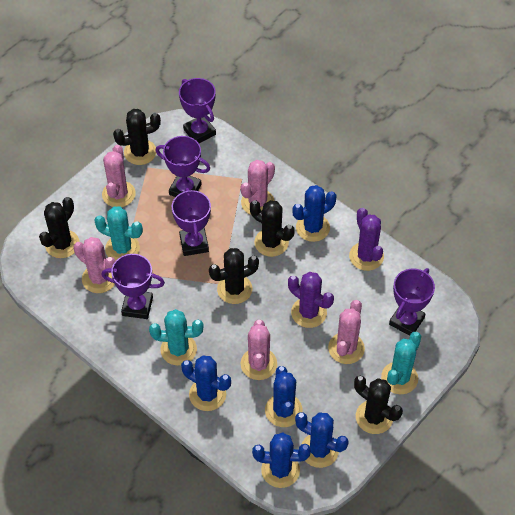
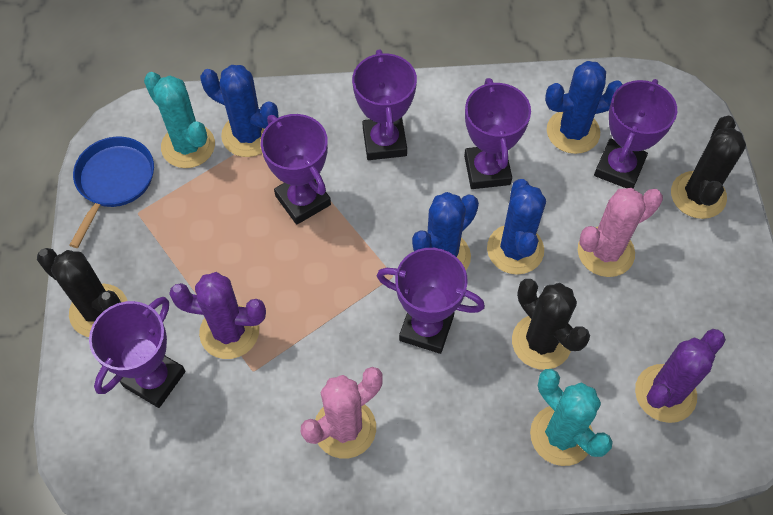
black cactus: [39,197,80,258] [113,109,161,165] [209,248,259,304] [250,200,295,257] [354,376,403,434] = 5 -> [37,248,127,337] [512,279,590,370] [671,116,746,219] = 3
blue cactus: [181,355,231,411] [252,432,311,488] [265,366,303,427] [292,185,336,242] [295,412,349,468] = 5 -> [200,65,279,157] [412,192,479,270] [487,179,546,275] [545,61,623,154] = 4
blue pan: none = 0 -> [70,137,154,248] = 1
pink cactus: [73,237,116,293] [102,145,136,207] [241,160,275,215] [241,320,277,380] [328,300,365,364] = 5 -> [301,367,383,459] [578,188,663,277] = 2
purple trophy: [101,254,165,319] [155,136,210,197] [172,188,211,256] [179,78,216,143] [389,268,435,336] = 5 -> [89,297,186,408] [261,114,331,225] [352,50,417,160] [377,248,485,354] [464,78,531,189] [594,79,677,188] = 6
turquoise cactus: [94,206,143,260] [149,309,203,366] [381,332,421,394] = 3 -> [144,72,215,168] [530,369,613,466] = 2

